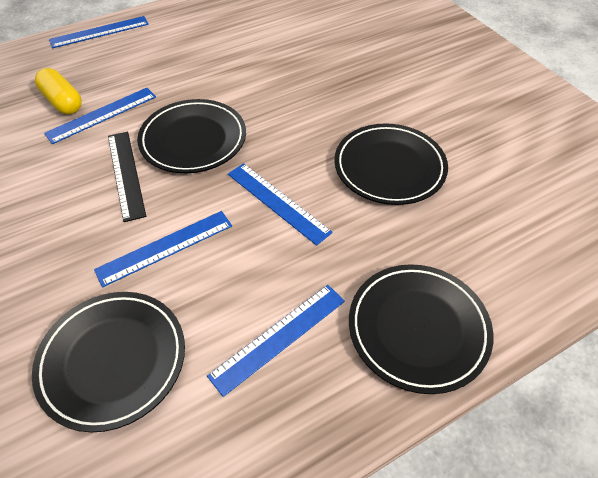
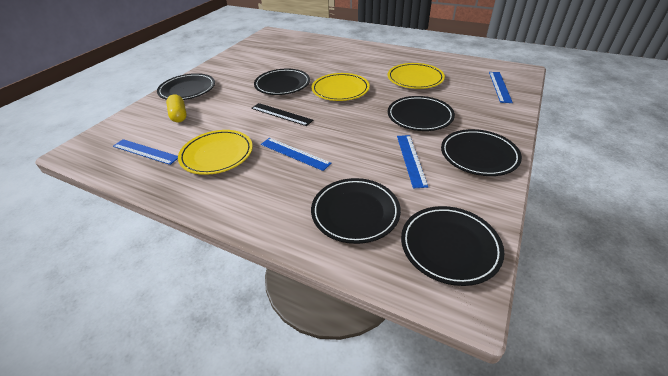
black plate: [32,292,185,433] [137,99,246,173] [334,123,448,205] [349,264,493,394] = 4 -> [157,73,215,100] [254,69,310,95] [311,178,401,244] [388,96,455,131] [401,206,504,286] [441,129,522,176] = 6
blue ruler: [44,88,156,144] [49,16,149,48] [94,211,232,287] [207,285,345,397] [228,163,333,246] = 5 -> [113,139,178,165] [261,138,331,171] [397,135,428,188] [489,72,513,103] = 4
yellow plate: none = 0 -> [178,130,253,175] [312,73,370,101] [388,63,445,89] = 3

